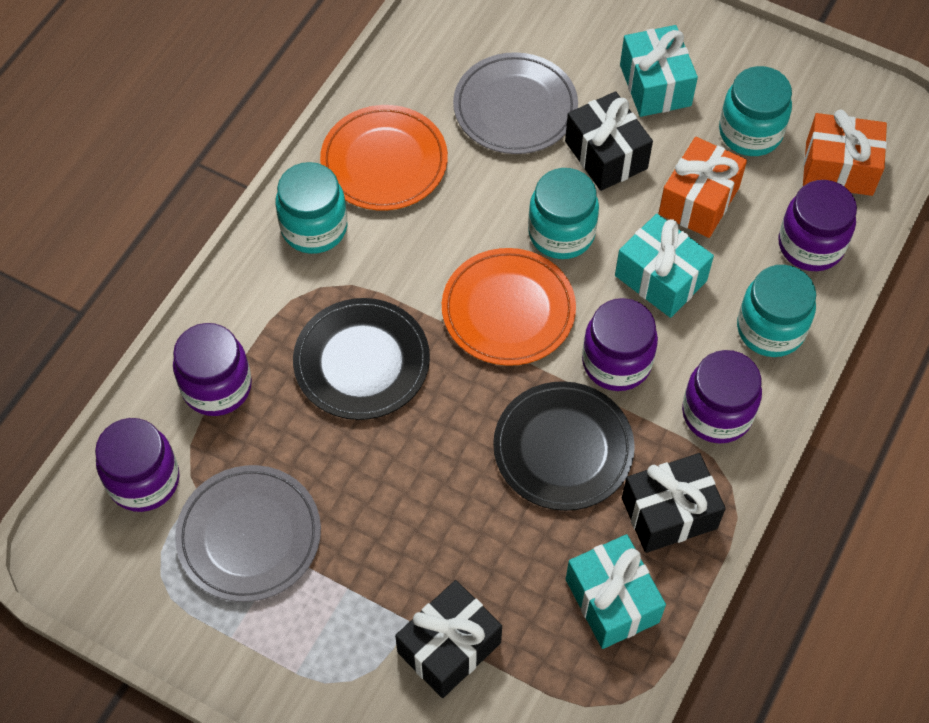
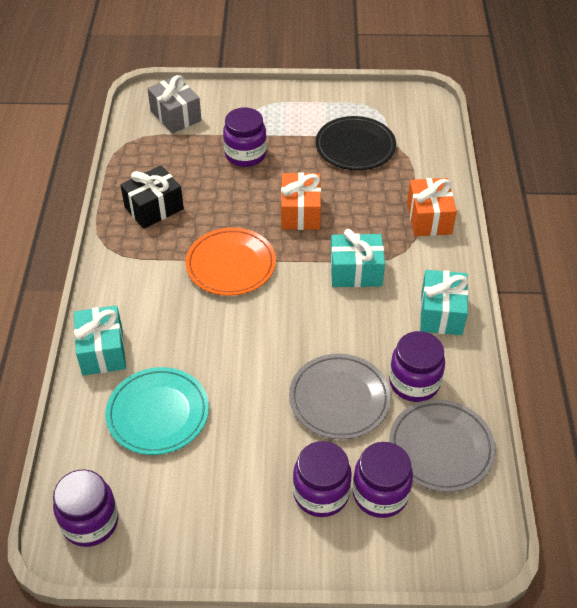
black gift: [395,580,502,698] [565,91,653,191] [622,453,726,553] = 3 -> [120,165,184,229] = 1
black plate: [293,298,430,420] [493,381,635,511] = 2 -> [315,116,396,170] = 1
grey gift: none = 0 -> [147,75,201,133] = 1
orange plate: [320,105,448,210] [442,248,576,366] = 2 -> [185,228,276,296] = 1
turquoise jar: [276,162,347,254] [528,168,599,259] [719,66,792,156] [737,265,816,357] = 4 -> none = 0
turquoise plate: none = 0 -> [106,367,209,455] = 1

